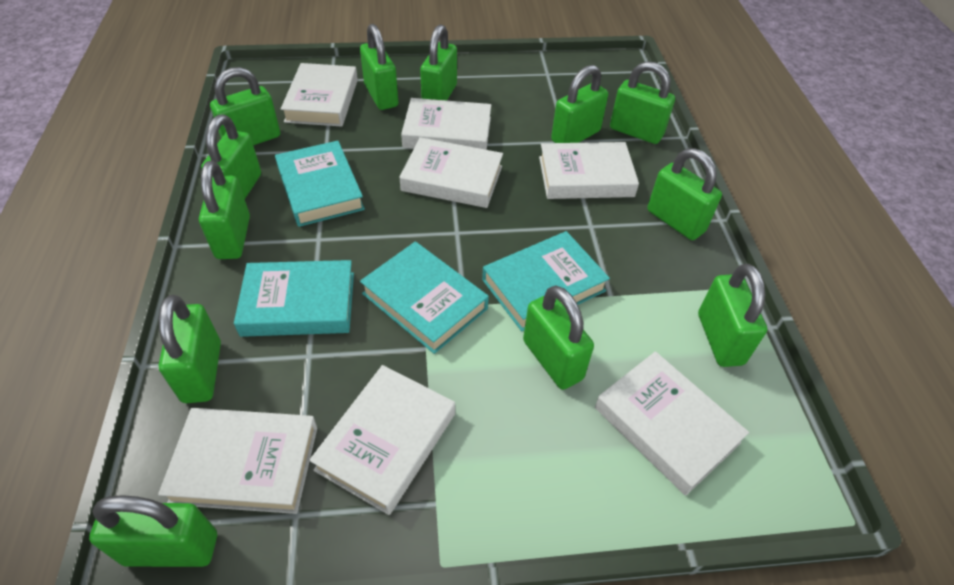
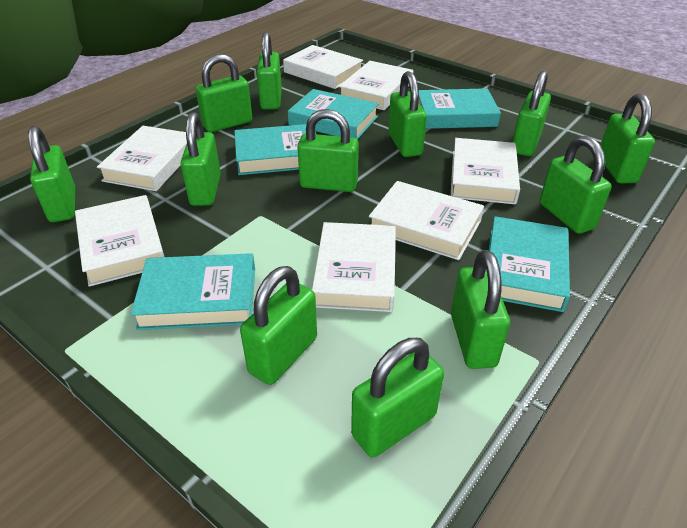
turquoise book: [234,260,354,337] [275,141,365,227] [360,242,489,354] [482,231,610,331] = 4 -> [131,253,255,330] [234,124,316,175] [288,89,379,139] [418,88,501,129] [488,216,570,312] = 5

